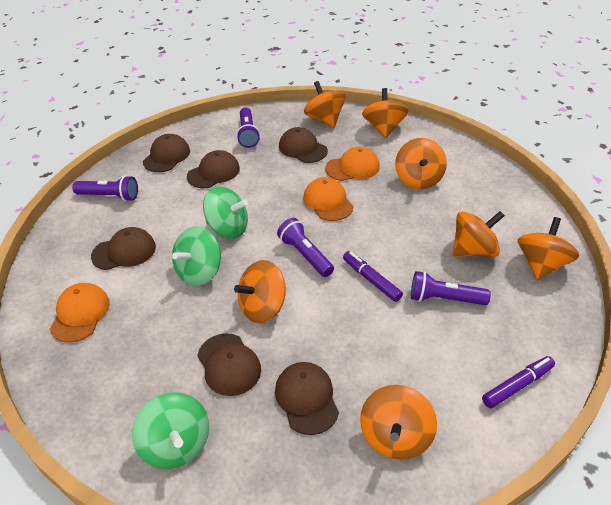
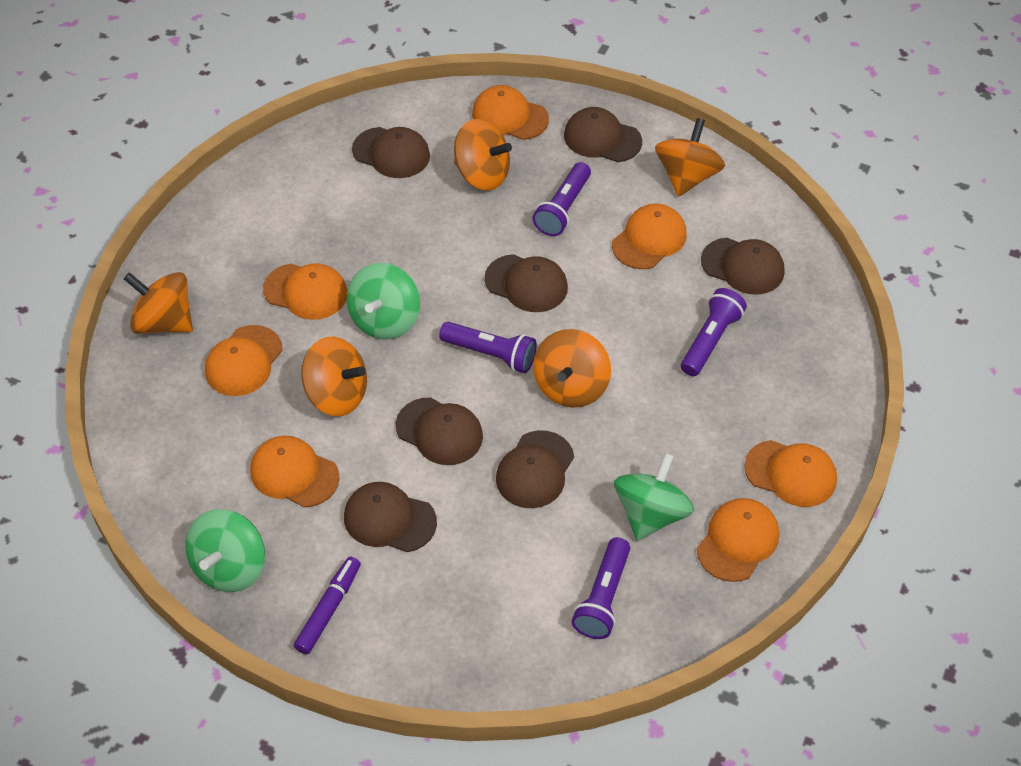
brown cap: [91,227,156,270] [143,134,190,172] [187,150,240,188] [197,333,261,396] [275,362,339,435] [279,127,328,163] = 6 -> [344,482,437,552] [352,127,430,178] [395,397,483,465] [485,254,568,312] [496,430,574,508] [564,107,642,162] [701,238,784,295] = 7
orange cap: [50,283,110,343] [303,177,354,221] [325,147,380,181] = 3 -> [205,325,283,396] [250,436,340,507] [263,263,347,320] [472,85,549,140] [612,203,687,269] [697,498,779,582] [744,440,837,507] = 7
orange spinning top: [234,260,286,323] [304,81,346,128] [360,385,437,459] [362,88,408,138] [395,138,447,189] [453,211,505,257] [518,217,579,280] = 7 -> [124,272,193,334] [301,337,367,416] [454,119,512,191] [533,329,611,407] [655,118,725,197] = 5
purple marker: [343,251,403,302] [482,356,555,408] = 2 -> [294,557,361,655] = 1

